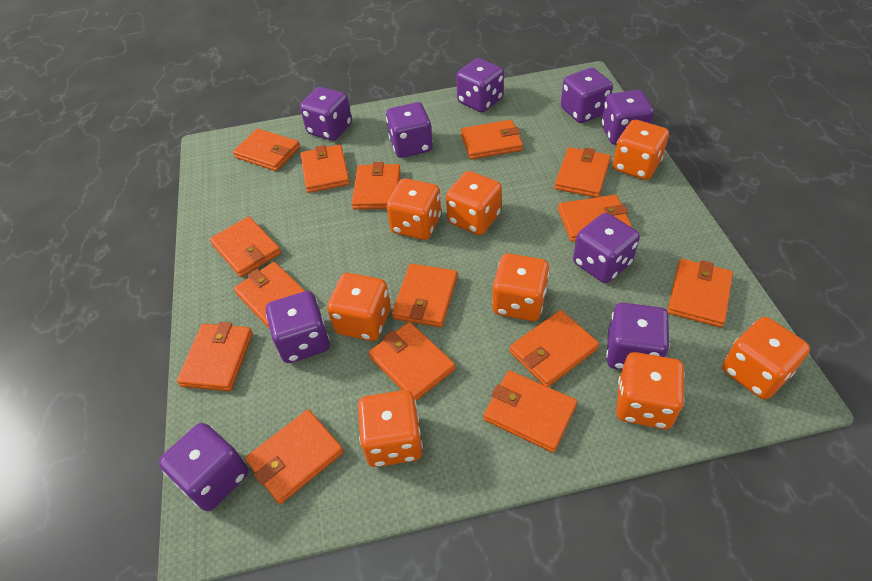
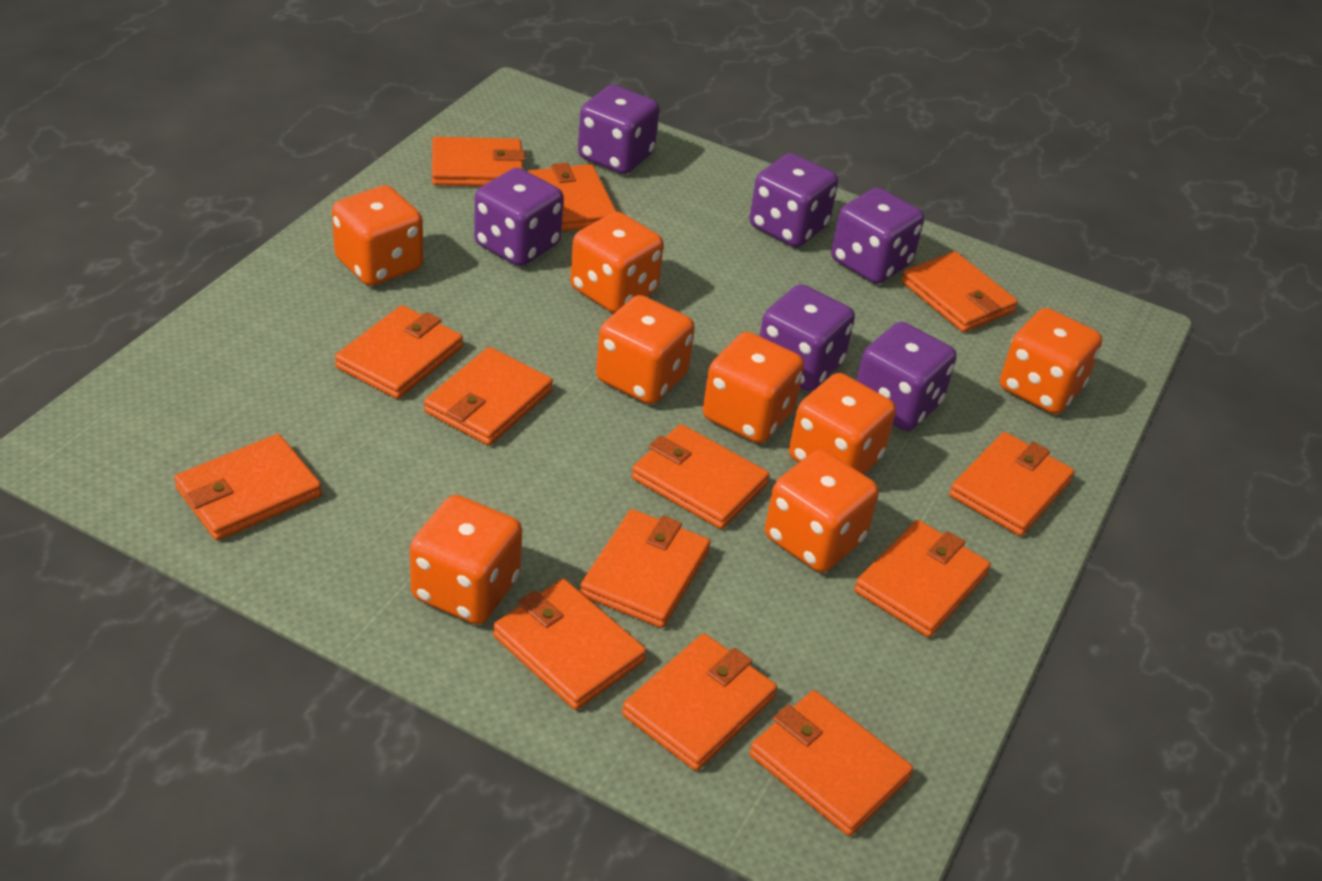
orange wallet: [177,322,253,391] [210,216,281,277] [233,129,300,171] [234,262,305,329] [245,410,344,504] [300,145,350,193] [352,162,401,210] [369,322,455,401] [392,263,457,327] [461,120,523,160] [484,371,577,453] [509,310,599,387] [555,147,611,197] [558,195,632,242] [667,259,733,327] = 15 -> [174,434,322,541] [335,305,463,399] [424,347,553,446] [432,137,525,186] [493,579,646,710] [527,163,617,231] [580,509,711,628] [622,633,777,771] [632,424,769,529] [749,690,913,836] [854,520,991,638] [901,252,1018,332] [949,432,1075,536] = 13
purple dice: [159,423,248,511] [266,291,330,363] [300,87,352,141] [386,102,433,158] [456,58,504,112] [561,68,613,123] [573,213,640,283] [601,90,654,145] [606,303,670,370] = 9 -> [474,168,563,266] [578,85,659,174] [749,153,838,247] [760,284,855,391] [831,187,924,284] [856,322,957,431] = 6

